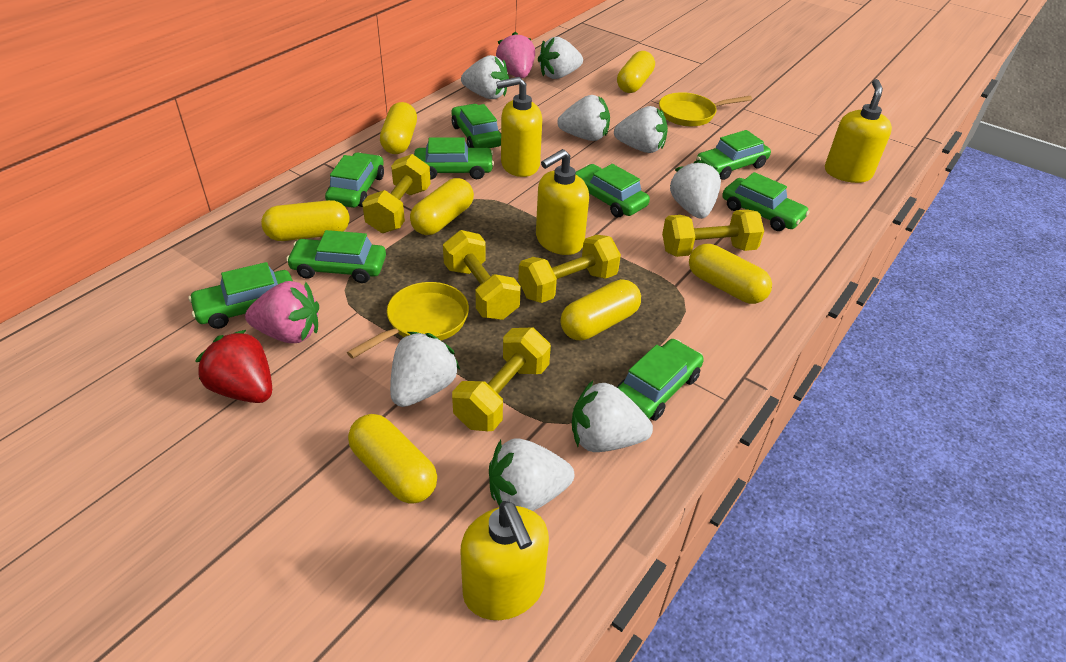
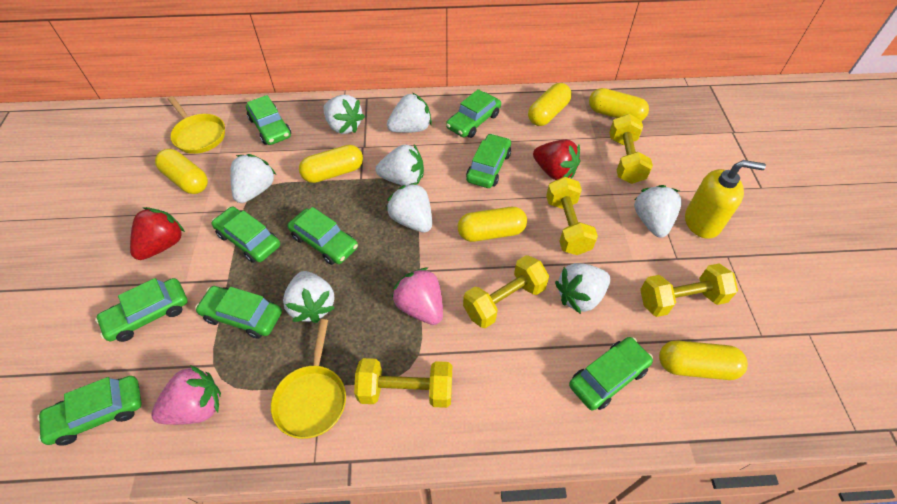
red strawberry: [196,330,272,403] = 1 -> [130,207,185,260] [533,139,581,180] = 2
yellow capsule: [261,200,349,241] [348,414,437,504] [380,102,417,154] [410,178,474,235] [561,279,641,341] [617,51,655,93] [689,244,772,304] = 7 -> [155,149,208,194] [299,145,363,183] [458,207,527,242] [528,83,572,126] [589,88,649,121] [659,340,748,380] = 6
yellow soap dispenser: [460,501,549,620] [496,77,542,177] [536,149,589,255] [825,79,892,183] = 4 -> [685,160,766,239] = 1

